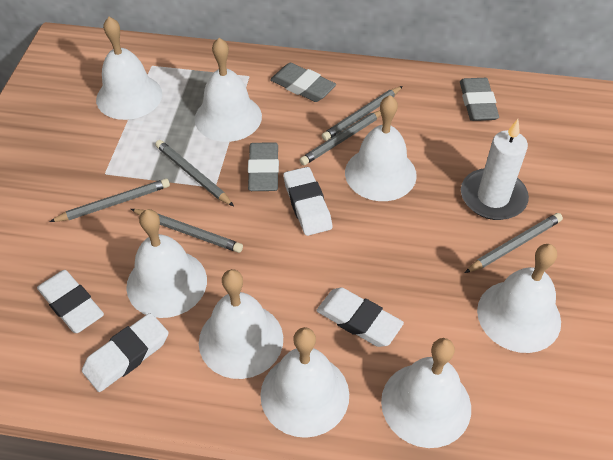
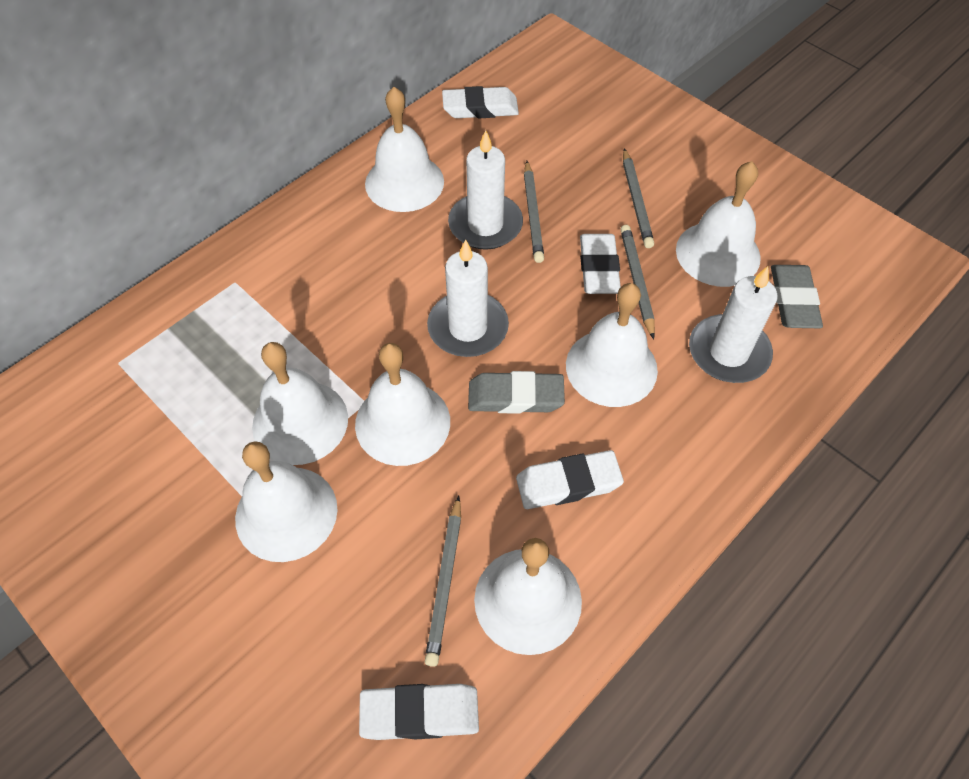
grey eraser: [248,142,279,191] [270,63,336,102] [460,78,499,121] = 3 -> [468,371,565,414] [771,265,823,328] = 2
grey pencil: [49,179,170,222] [131,209,243,253] [155,140,234,206] [299,110,381,165] [321,86,403,141] [465,213,563,273] = 6 -> [425,495,461,667] [524,161,544,263] [620,225,655,339] [623,148,654,248] = 4
white bell: [96,17,162,120] [126,209,207,318] [195,38,262,142] [199,269,283,379] [260,327,349,438] [345,95,417,201] [381,338,471,448] [477,244,561,353] = 8 -> [235,441,337,562] [252,342,348,465] [355,343,450,466] [365,87,444,212] [474,538,582,655] [566,283,658,407] [676,161,761,287] = 7
white candle: [461,119,529,220] = 1 -> [427,239,509,357] [448,130,523,250] [689,266,778,383] = 3

